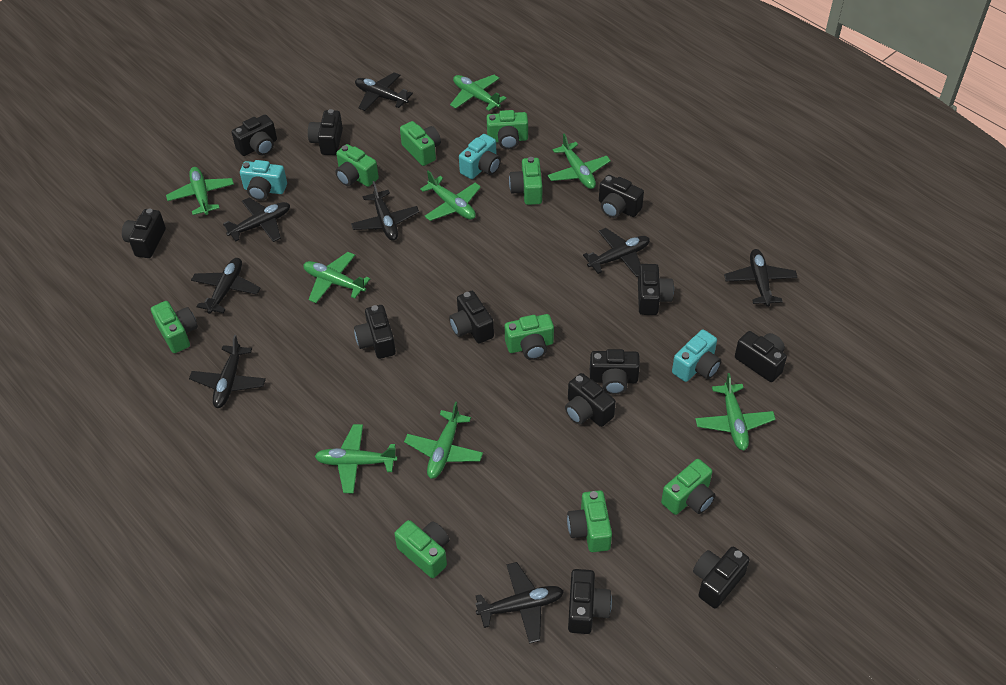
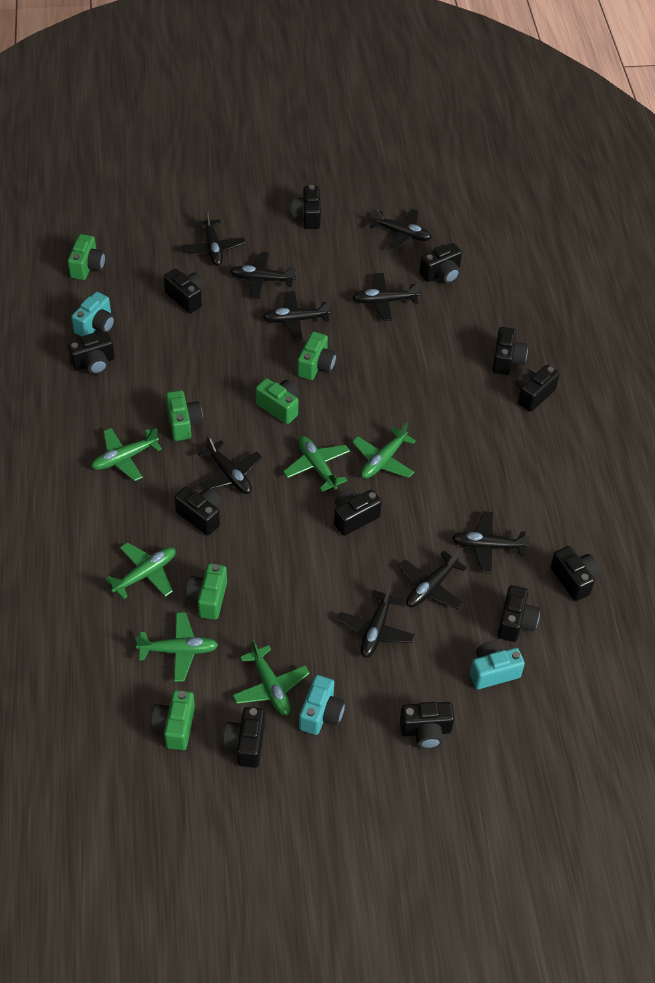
black plane: [189,335,266,408] [191,258,260,314] [223,198,290,242] [351,181,419,241] [355,72,413,111] [475,562,564,644] [583,228,650,277] [724,249,798,307] = 8 -> [181,209,245,266] [197,435,262,494] [230,252,296,299] [263,291,331,341] [338,583,415,658] [352,273,420,321] [369,208,432,251] [399,548,467,609] [452,511,531,574] = 9
green camera: [151,301,198,353] [335,144,379,187] [394,520,450,578] [400,121,441,166] [487,110,528,149] [505,314,554,360] [509,157,542,205] [567,490,612,552] [661,459,715,515] = 9 -> [67,234,105,280] [151,690,195,750] [166,390,203,441] [186,563,227,620] [255,378,299,424] [297,331,337,380] = 6
green plane: [166,167,234,215] [303,252,370,303] [315,424,397,493] [404,402,483,479] [420,170,481,221] [450,75,507,111] [547,134,611,189] [695,373,776,450] = 8 -> [91,428,162,481] [106,542,176,599] [135,612,218,682] [232,640,310,715] [283,436,350,492] [352,422,416,478] = 6

